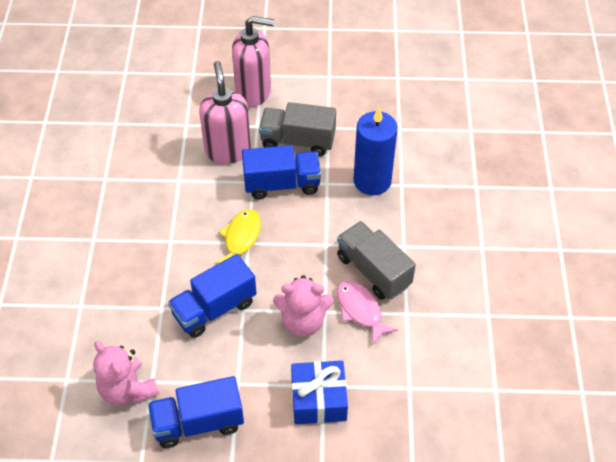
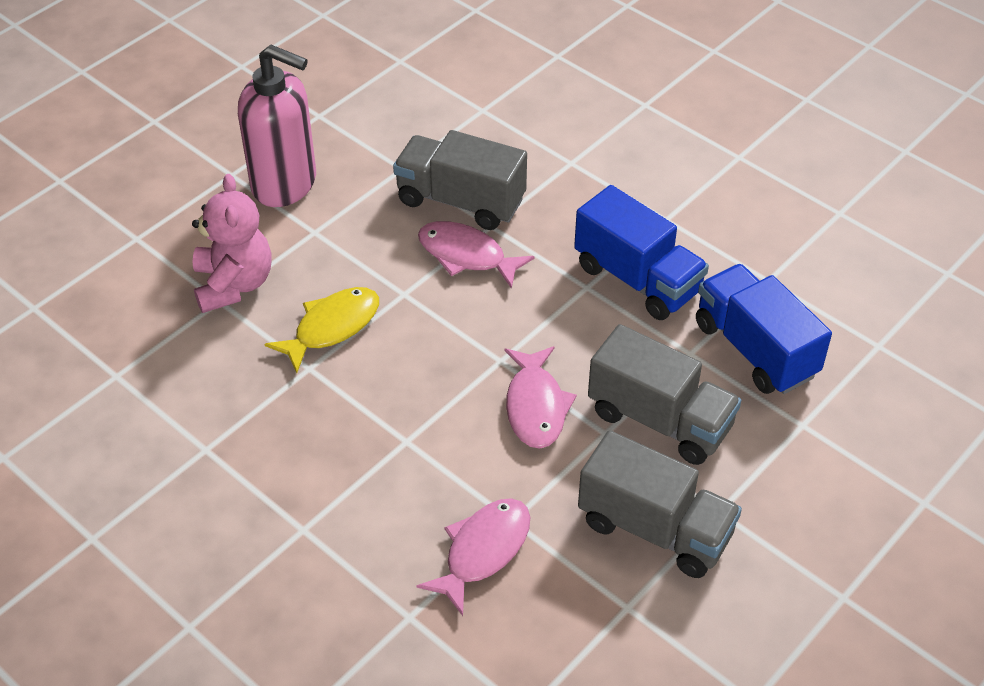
blue candle: [353,107,398,195] = 1 -> none = 0
blue gift: [291,361,348,424] = 1 -> none = 0
blue truck: [148,376,244,448] [168,254,256,338] [242,145,321,199] = 3 -> [574,185,709,320] [696,264,832,394] = 2
grey truck: [259,102,336,156] [337,221,416,300] = 2 -> [393,130,527,230] [578,430,742,578] [588,324,741,465] = 3
pink fish: [337,280,398,345] = 1 -> [417,498,530,616] [418,221,535,289] [504,346,577,449] = 3
pink soap dispenser: [199,61,251,164] [232,16,274,107] = 2 -> [238,45,316,207] = 1
pink teddy bear: [93,341,159,405] [273,275,334,337] = 2 -> [192,174,272,313] = 1

